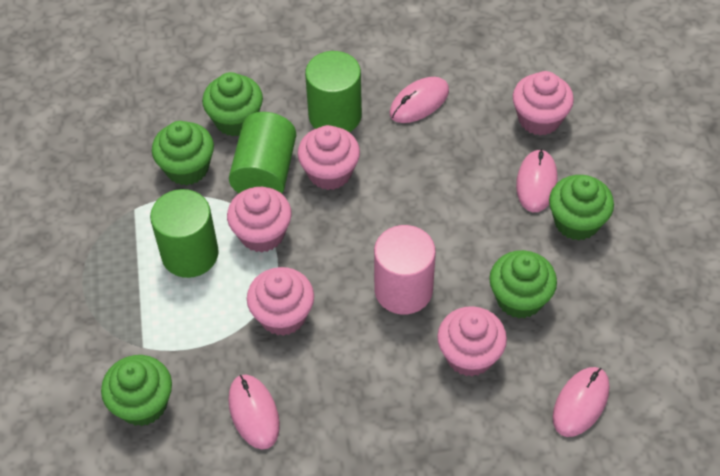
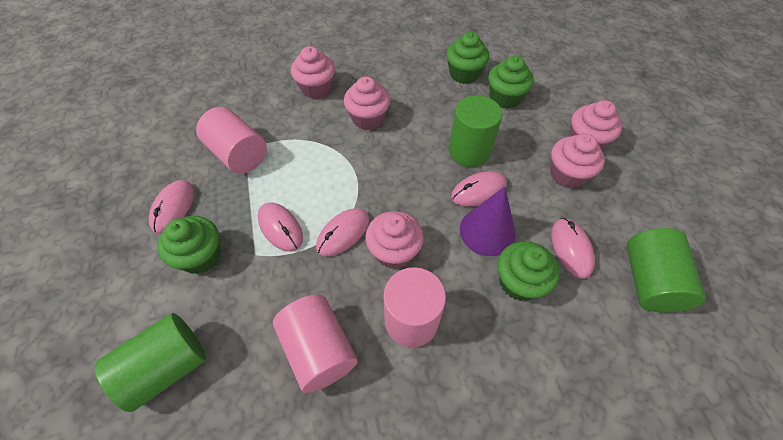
green cupcake: [101,355,172,426] [152,121,214,185] [202,72,263,136] [489,250,557,319] [549,175,614,241] = 5 -> [157,216,221,274] [446,32,489,84] [488,56,534,109] [497,241,560,301] = 4
pink cylinder: [374,225,436,315] = 1 -> [196,107,267,174] [273,295,358,393] [384,267,446,347] = 3
pink mouse: [228,375,280,450] [389,77,449,123] [516,149,557,212] [553,367,609,437] = 4 -> [149,180,194,233] [258,202,303,252] [316,208,369,257] [451,171,507,206] [551,218,595,279] = 5
purple cone: none = 0 -> [460,186,516,256] = 1

